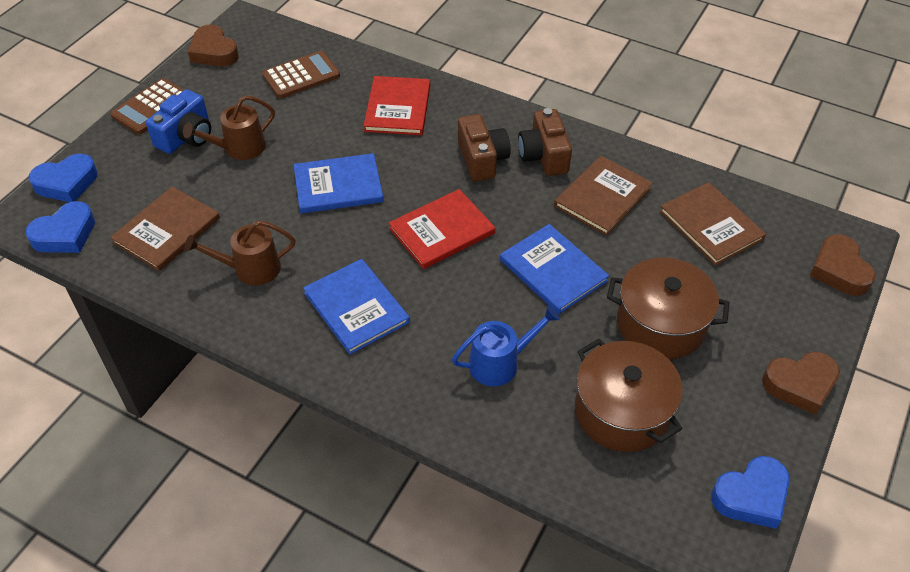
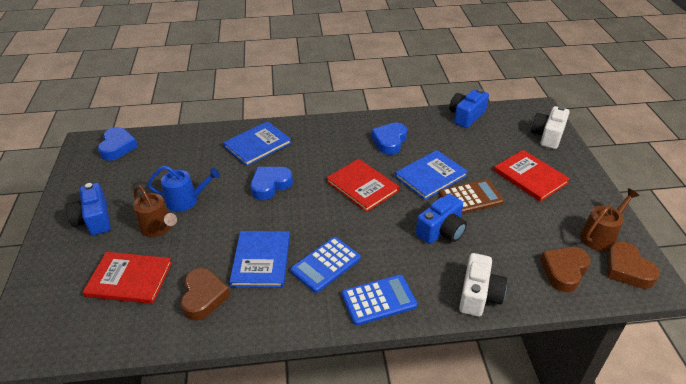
blue calculator: none = 0 -> [290,237,361,293] [342,275,417,326] = 2
blue camera: [146,89,211,154] = 1 -> [66,183,111,235] [416,194,467,244] [449,89,489,128] = 3
brown book: [110,186,220,271] [554,156,653,236] [659,182,766,266] = 3 -> none = 0
brown calculator: [110,78,184,135] [262,51,340,98] = 2 -> [439,179,504,214] = 1
brown camera: [458,114,511,182] [518,108,572,176] = 2 -> none = 0
brown pot: [575,339,683,452] [607,257,730,359] = 2 -> none = 0
red book: [363,76,430,135] [389,189,495,269] = 2 -> [83,252,172,304] [326,159,400,212] [494,150,570,202] = 3
white camera: none = 0 -> [459,253,507,317] [531,106,570,149] = 2

